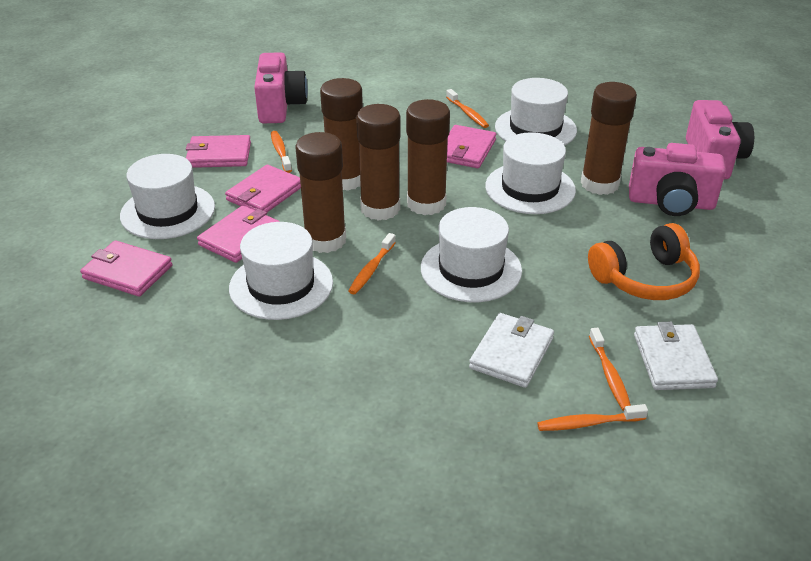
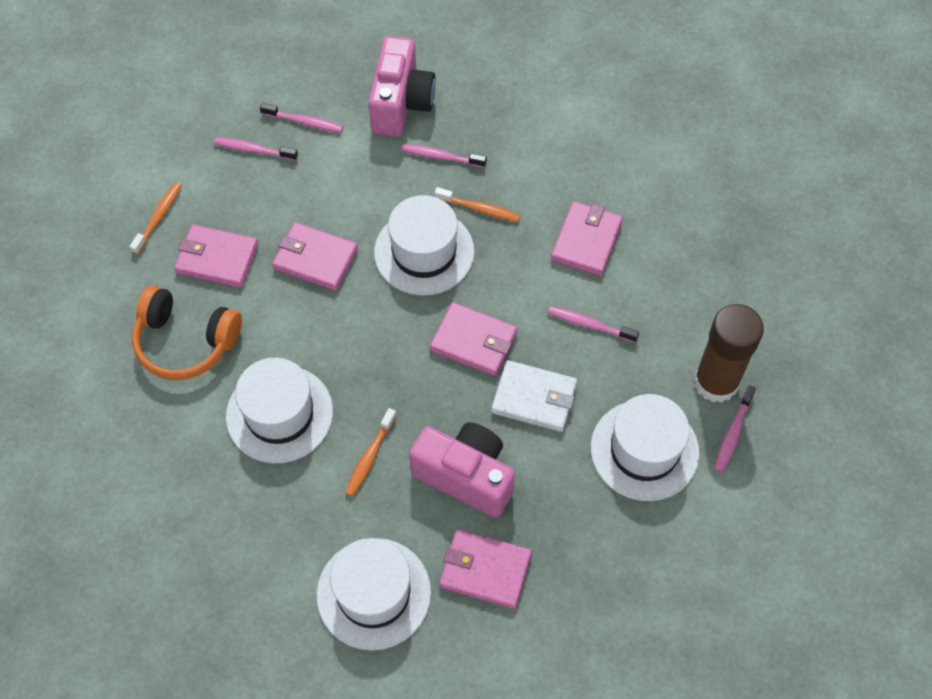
brown glue stick: [295,132,346,253] [320,78,363,191] [356,104,401,221] [406,99,450,215] [581,82,637,195] = 5 -> [694,304,764,403] = 1
orange toothbrush: [271,131,292,173] [348,233,396,294] [446,89,489,128] [537,404,648,431] [589,328,631,411] = 5 -> [129,182,182,254] [345,408,397,497] [434,187,520,222] = 3
pink camera: [254,52,308,123] [629,143,726,216] [686,100,754,179] = 3 -> [368,36,436,137] [409,422,515,518] = 2
pink toothbrush: none = 0 -> [214,137,298,161] [260,103,343,133] [401,144,487,168] [548,306,639,343] [714,385,756,473] = 5
white hat: [120,154,215,239] [229,222,333,320] [421,207,522,302] [485,132,576,214] [495,78,577,146] = 5 -> [226,358,333,463] [316,538,431,651] [374,195,475,296] [591,394,699,501] = 4
white wallet: [469,313,554,388] [634,322,718,390] = 2 -> [491,360,577,432] = 1

